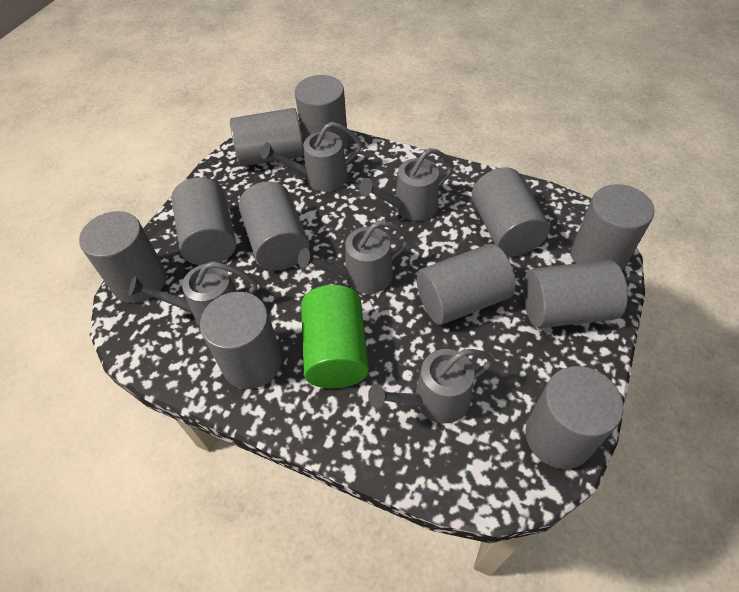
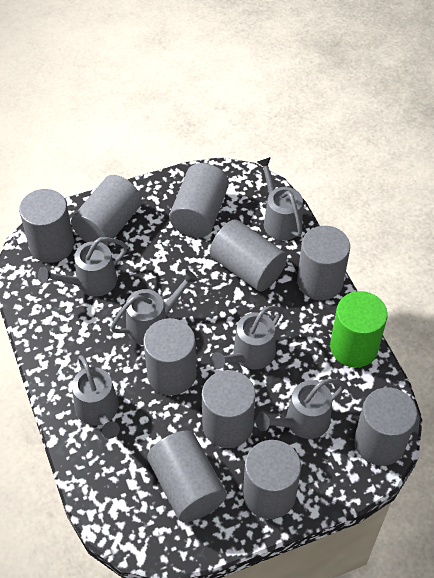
grey cylinder: [79,211,166,303] [171,177,236,265] [200,292,282,389] [230,108,304,167] [239,181,309,270] [295,75,348,150] [416,244,516,325] [471,167,550,257] [523,260,628,328] [525,366,623,469] [571,184,655,271] = 11 -> [19,189,74,263] [71,175,142,246] [143,318,196,395] [147,431,227,522] [169,163,229,237] [202,370,256,448] [210,219,287,292] [243,440,301,519] [297,226,350,300] [354,387,417,466] = 10
grey watering can: [129,261,257,327] [261,122,362,192] [298,221,411,294] [359,148,454,221] [368,349,494,423] = 5 -> [38,237,127,297] [72,355,120,438] [110,270,198,345] [210,306,283,369] [256,379,346,439] [257,157,303,241] = 6

